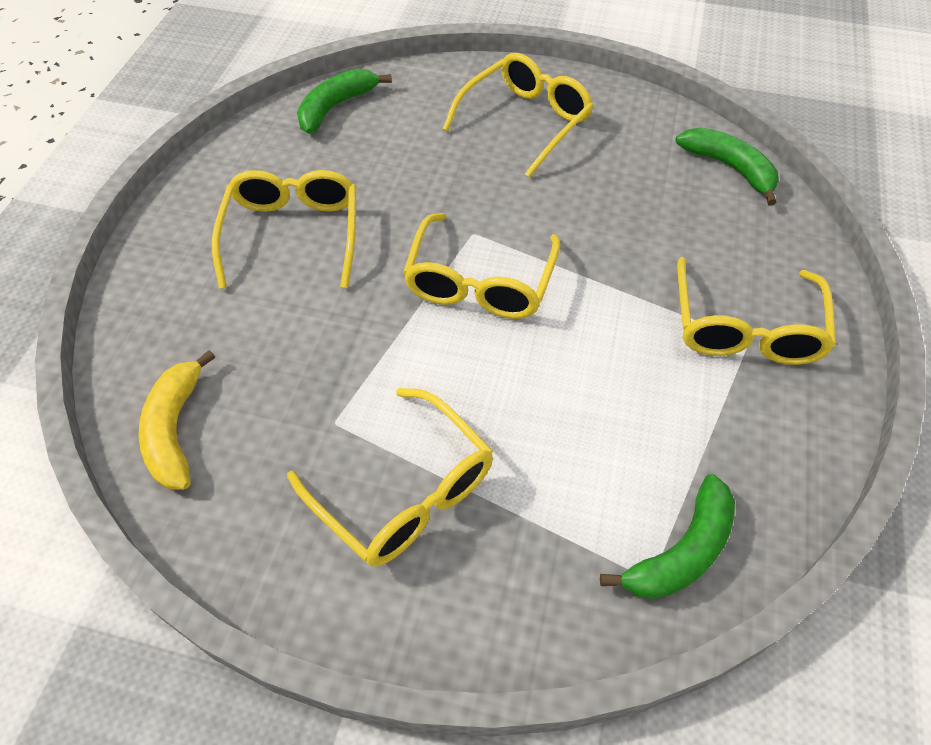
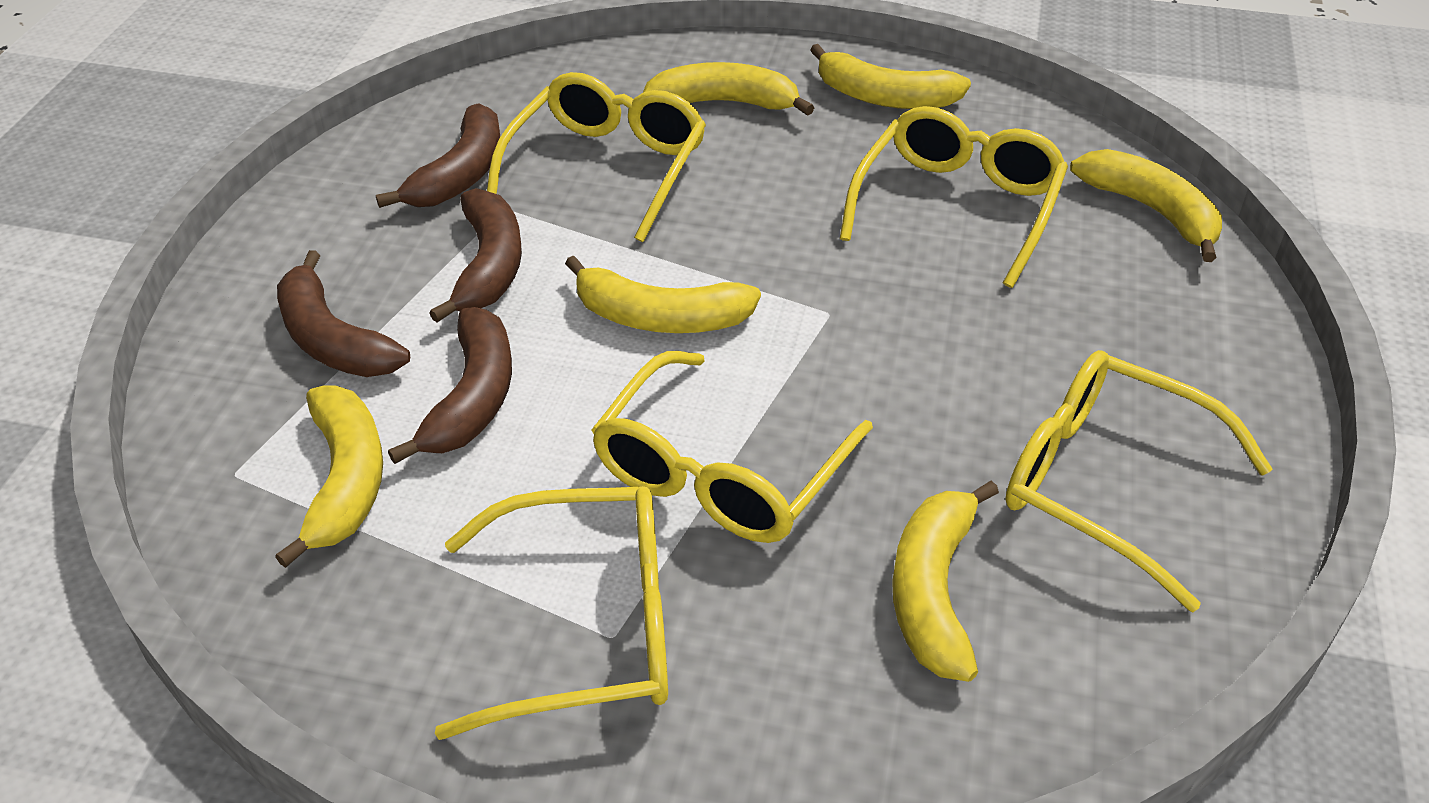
brown banana: none = 0 -> [277,250,410,377] [376,103,500,208] [388,307,512,464] [430,188,522,323] = 4
green banana: [297,69,392,134] [600,474,735,599] [676,127,779,206] = 3 -> none = 0
yellow banana: [139,350,215,490] = 1 -> [275,385,383,568] [565,256,761,333] [643,62,814,116] [810,44,971,109] [892,480,999,682] [1070,149,1222,262] = 6

